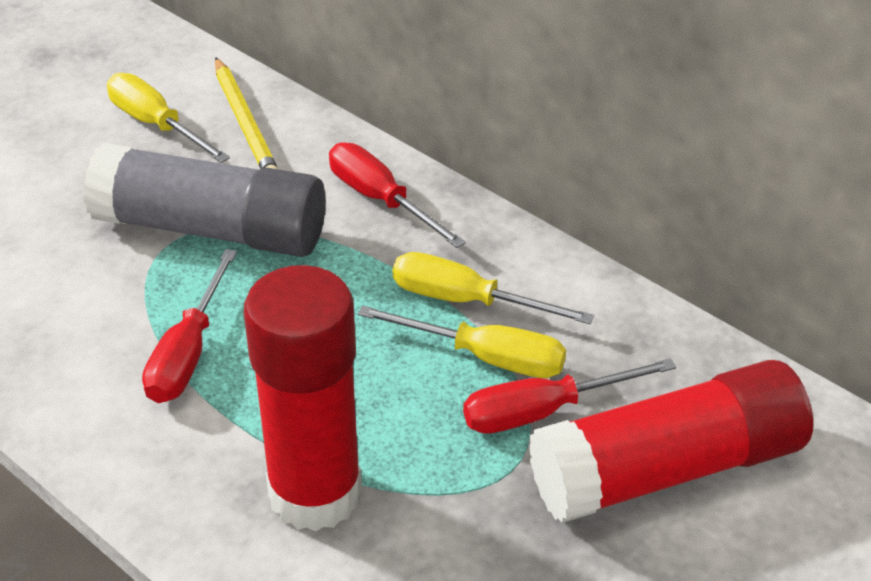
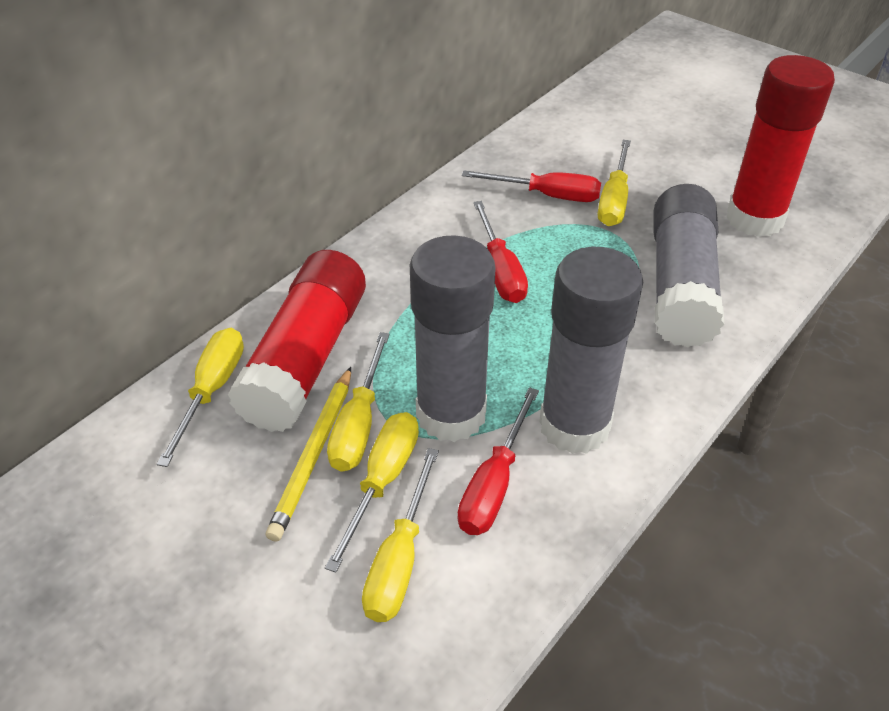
grey glue stick: [83,143,326,257] = 1 -> [410,235,496,442] [539,247,643,454] [654,184,724,348] = 3
yellow screwdriver: [107,73,230,163] [358,305,566,378] [393,252,594,324] = 3 -> [157,328,244,467] [325,412,419,573] [327,332,389,472] [362,448,439,622] [598,140,631,226] = 5

